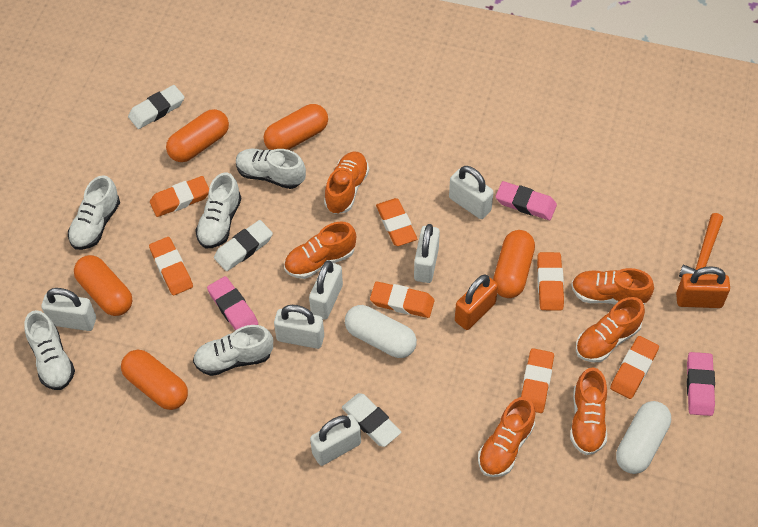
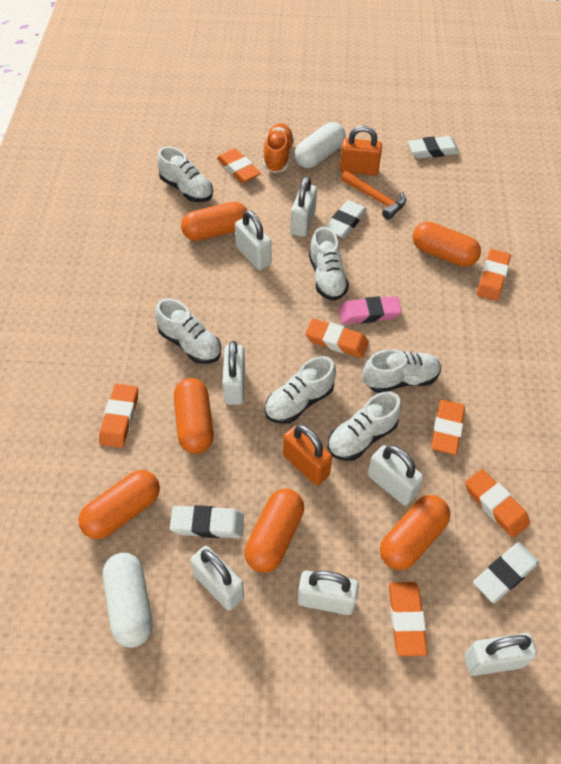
orange capsule: [74,255,132,316] [121,350,188,410] [166,109,229,162] [264,104,328,150] [493,230,535,298] = 5 -> [78,470,160,539] [174,378,214,454] [181,202,247,241] [245,489,304,573] [380,495,450,570] [413,221,481,267] = 6
orange shoe: [284,221,356,279] [324,151,369,214] [478,397,535,477] [570,367,607,455] [571,268,654,304] [576,297,645,362] = 6 -> [263,123,294,173] = 1
pink eraser: [207,276,258,330] [496,181,557,220] [687,352,715,416] = 3 -> [338,296,402,324] = 1
white eraser: [128,85,185,129] [214,220,273,271] [342,393,401,447] = 3 -> [170,505,244,538] [326,200,367,238] [408,136,460,158] [473,543,539,603] = 4
white padlock: [41,288,96,331] [274,305,324,349] [309,261,343,319] [310,415,361,466] [414,224,440,283] [449,166,494,219] = 6 -> [191,546,244,611] [222,341,245,405] [235,210,272,270] [290,176,317,237] [297,571,359,615] [368,445,423,506] [465,633,537,676] = 7
white shoe: [25,310,75,390] [68,175,120,250] [193,325,273,376] [195,172,242,248] [236,149,306,189] = 5 -> [155,298,221,364] [157,146,213,202] [264,356,336,424] [309,227,349,301] [328,391,402,461] [363,349,441,393] = 6

